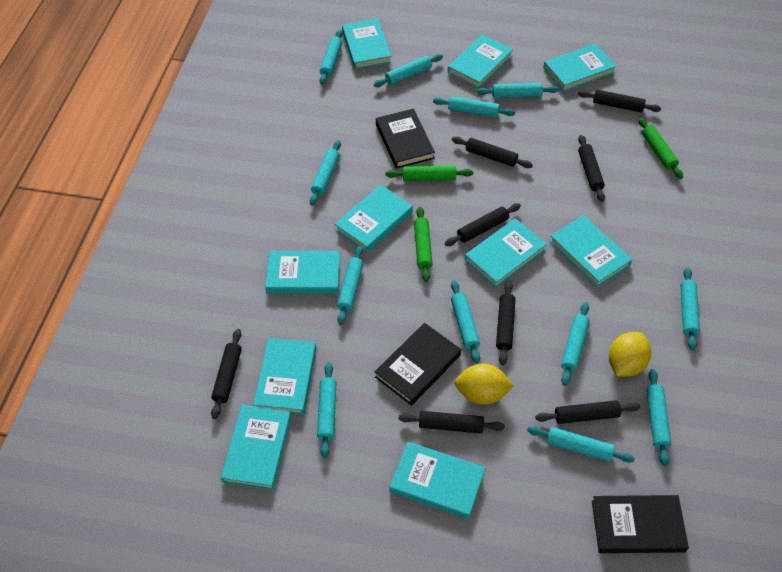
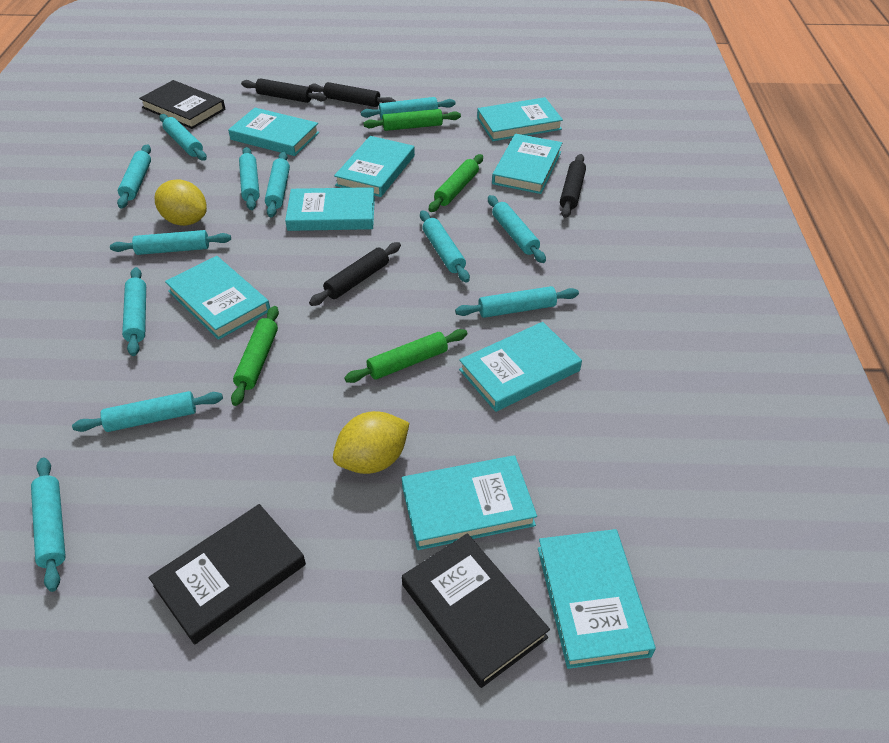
black rolling pin: [211,329,242,419] [399,411,505,433] [445,203,521,246] [452,136,533,168] [496,281,516,365] [535,400,640,424] [578,90,661,112] [578,135,605,202] = 8 -> [241,78,327,103] [309,82,395,107] [309,242,401,306] [560,154,586,218] = 4
green rolling pin: [386,166,473,181] [414,206,433,282] [638,117,683,179] = 3 -> [231,306,279,406] [344,329,468,383] [364,109,461,131] [429,154,483,212] = 4
turquoise book: [220,405,292,490] [253,338,317,415] [265,251,341,294] [335,185,413,253] [342,19,392,69] [390,442,485,519] [448,34,514,89] [465,218,547,288] [544,44,617,92] [549,215,632,288] = 10 -> [165,256,270,340] [228,108,319,156] [285,187,375,231] [334,136,415,197] [402,455,537,550] [459,322,582,412] [477,97,563,141] [492,134,562,194] [538,529,656,669] = 9

